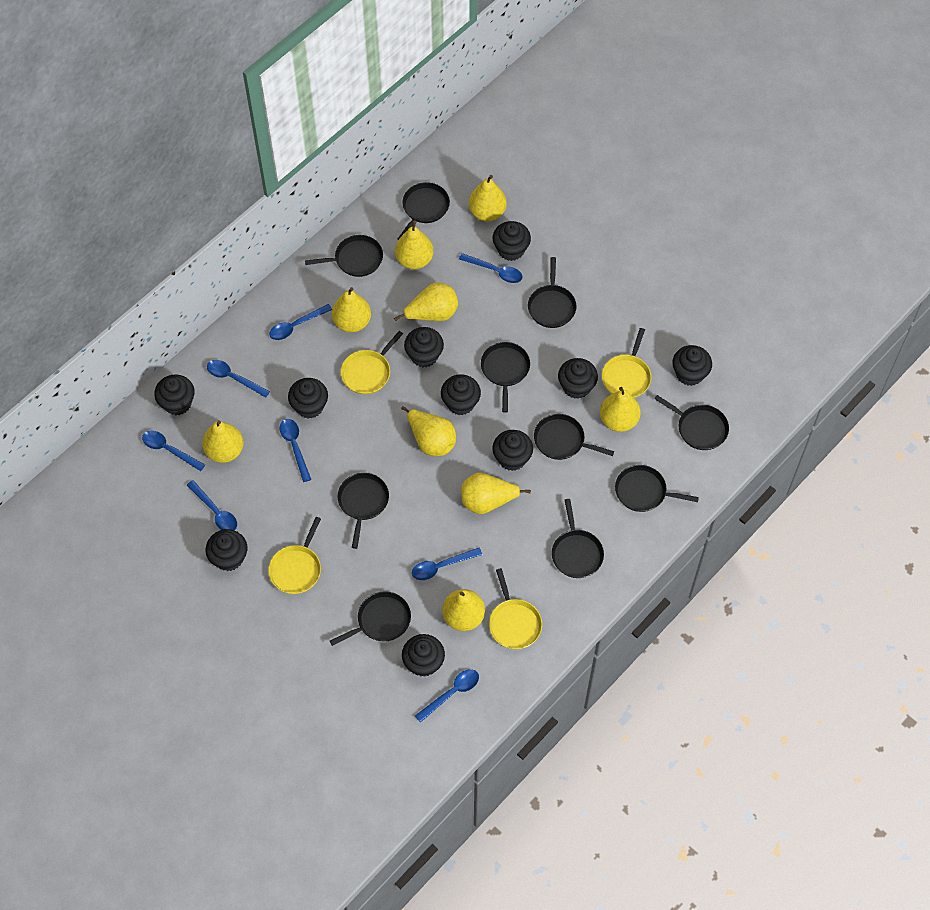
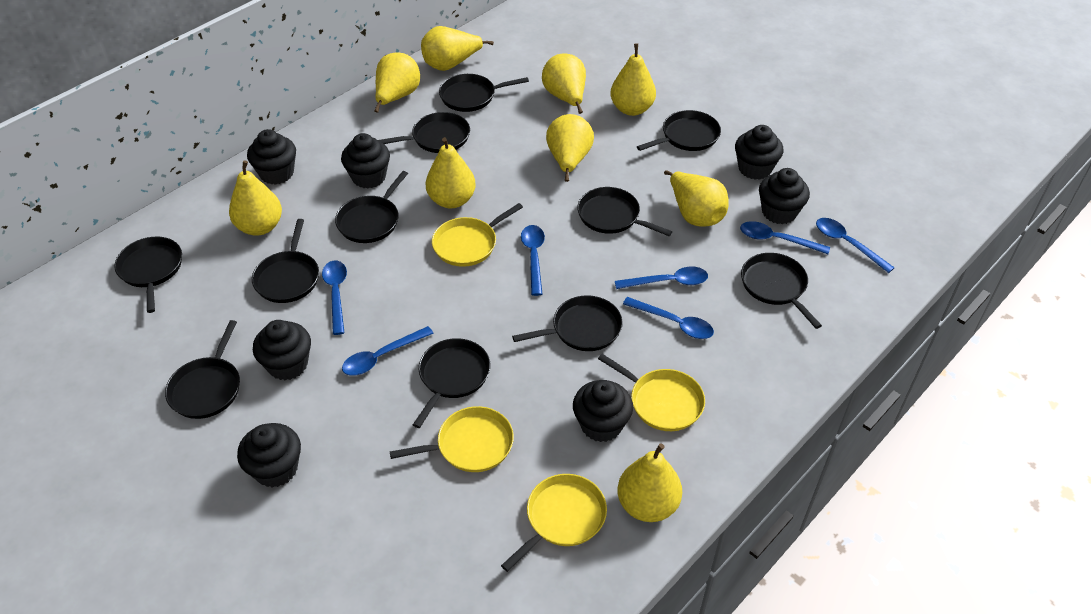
black cupcake: [154,375,195,415] [205,529,247,571] [288,378,328,419] [402,634,445,677] [404,327,444,368] [441,374,481,415] [492,430,533,471] [493,221,531,261] [558,358,598,399] [673,345,712,386] = 10 -> [237,423,301,488] [247,129,296,185] [253,320,311,380] [341,133,390,189] [573,380,633,442] [735,125,783,180] [759,168,810,224] = 7
black pan: [305,235,383,277] [330,591,411,646] [338,473,389,549] [398,182,450,240] [481,342,530,413] [528,257,577,328] [534,414,614,460] [552,499,604,578] [615,465,699,512] [654,395,729,450] = 10 -> [114,237,182,313] [165,320,240,419] [252,219,319,303] [335,171,408,243] [378,112,470,153] [413,338,490,428] [439,74,529,112] [512,295,623,351] [577,187,672,236] [637,110,721,151] [741,253,822,329] = 11
blue spoon: [142,431,205,471] [187,480,237,531] [207,360,270,398] [269,304,332,340] [280,419,311,482] [412,548,482,580] [415,669,479,723] [459,253,523,283] = 8 -> [322,261,347,335] [342,326,434,376] [521,225,545,296] [615,267,708,289] [623,297,714,339] [740,221,830,254] [816,218,895,273] = 7

